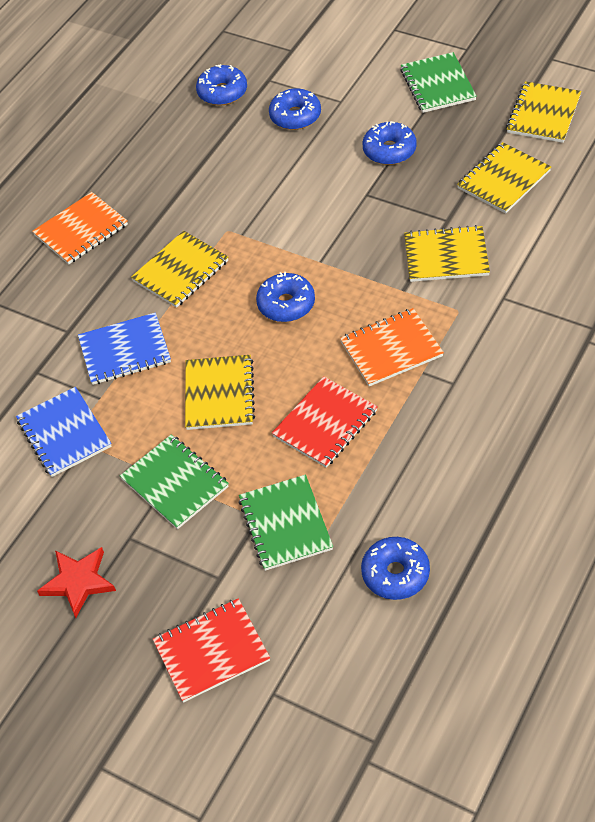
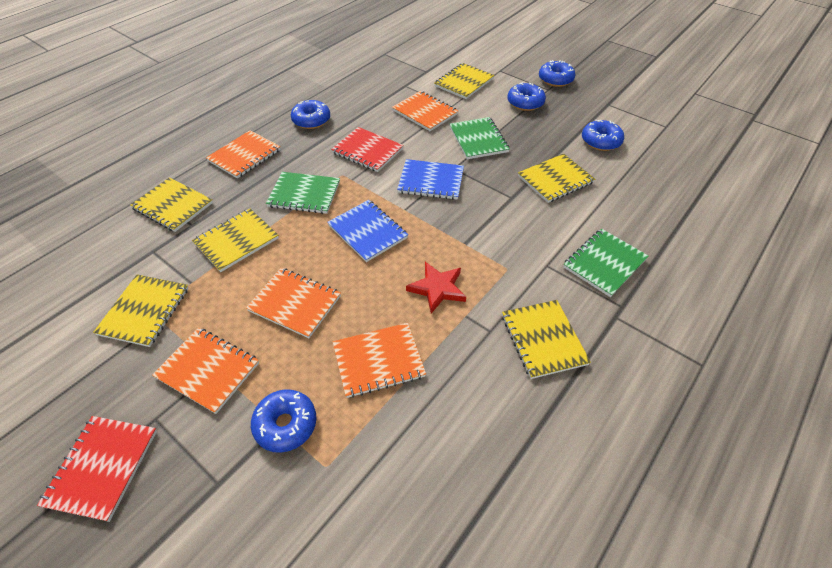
orange notebook: [32,192,128,264] [340,308,444,386] = 2 -> [152,328,259,414] [206,130,281,179] [246,268,341,338] [333,323,426,398] [392,91,458,131] = 5
yellow notebook: [131,231,228,308] [185,355,255,430] [404,225,490,282] [457,142,551,214] [506,81,581,143] = 5 -> [93,274,189,347] [130,177,213,232] [192,209,279,272] [435,63,494,99] [502,300,591,379] [518,154,595,203] = 6

